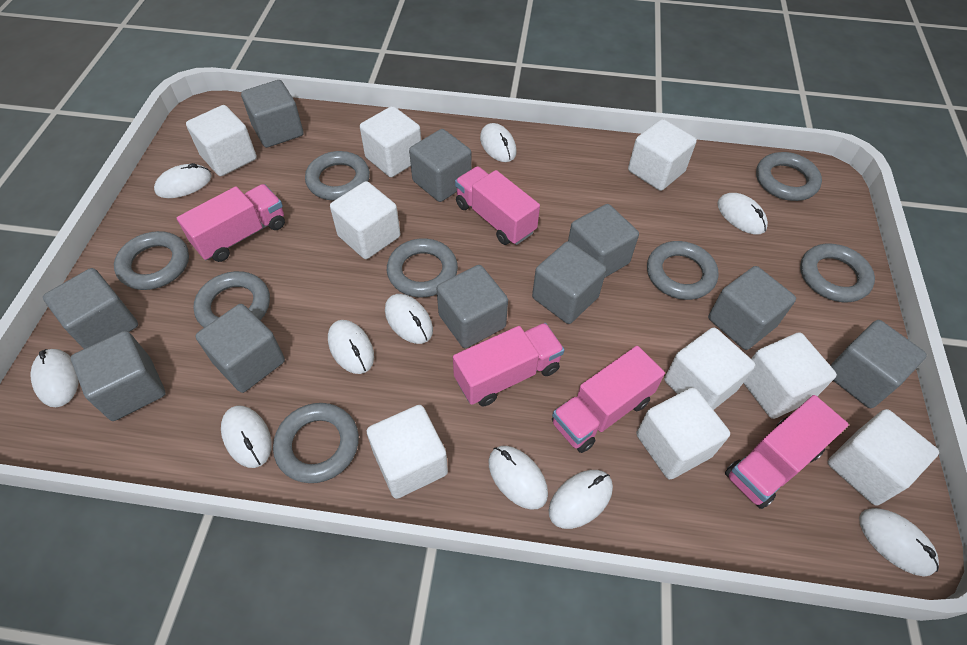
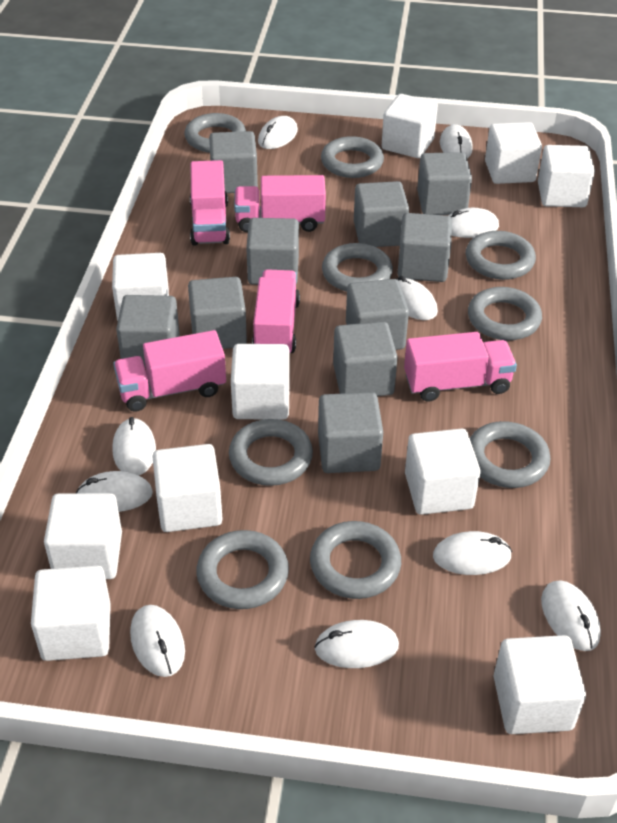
grey ring: [114,231,189,290] [193,271,270,327] [273,403,359,483] [305,151,370,201] [387,238,458,298] [647,241,718,300] [756,152,822,201] [800,244,875,302] = 8 -> [185,113,246,153] [196,530,289,609] [229,419,313,486] [310,521,401,599] [321,136,384,178] [322,243,393,292] [466,231,536,280] [468,287,542,341] [470,421,550,488] = 9
white cube: [186,105,257,176] [330,181,400,259] [360,106,421,177] [367,405,448,499] [628,119,697,191] [636,387,730,480] [664,327,755,410] [744,332,837,419] [828,409,939,506] = 9 -> [31,566,111,661] [44,493,122,579] [112,253,169,321] [152,444,223,532] [231,344,290,420] [382,94,438,158] [405,428,481,515] [485,122,542,184] [494,635,586,734] [538,145,595,207] = 10

